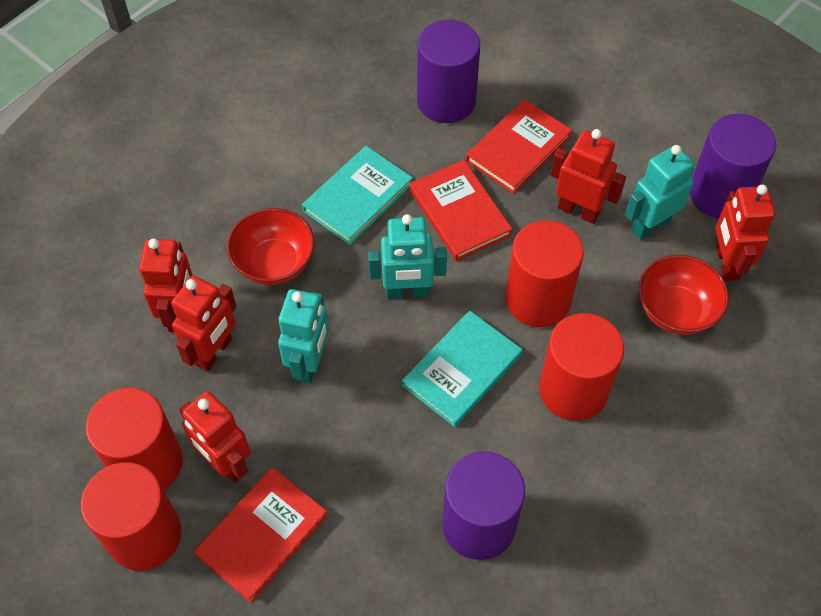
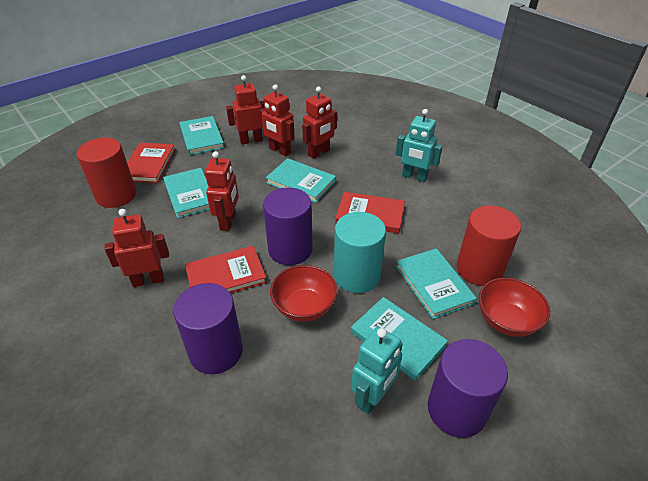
red cylinder: [81,462,181,571] [86,388,183,490] [505,220,584,327] [539,313,624,421] = 4 -> [77,138,136,208] [457,206,521,286] = 2
turquoise book: [302,146,413,245] [402,311,522,427] = 2 -> [163,168,210,218] [180,116,224,155] [266,158,336,203] [351,297,448,381] [396,248,477,319] = 5
turquoise cylinder: none = 0 -> [334,212,386,293] = 1
turquoise robot: [278,289,329,384] [368,214,447,299] [625,145,695,240] = 3 -> [351,327,403,414] [396,109,443,182] = 2

